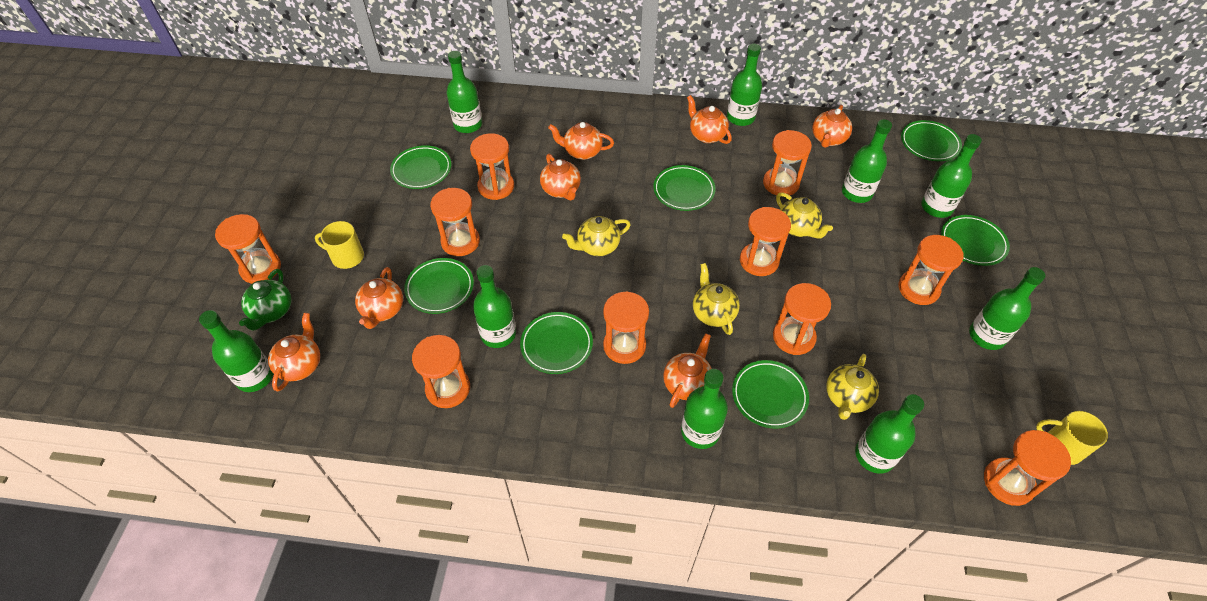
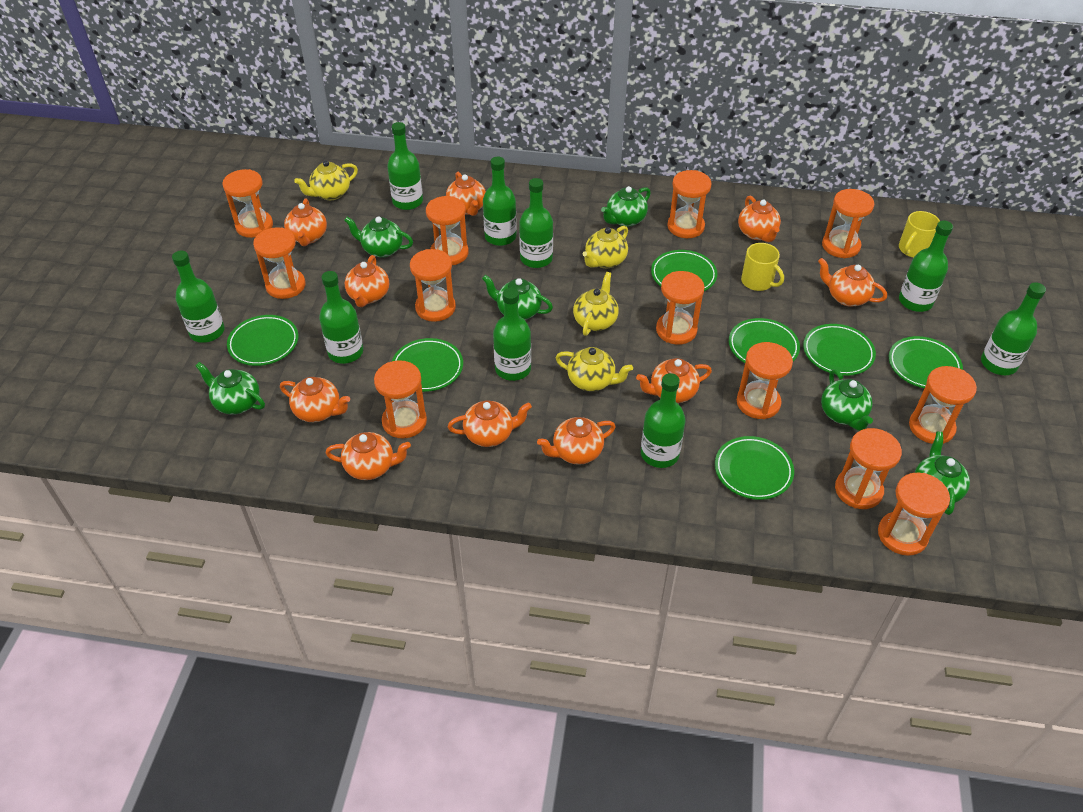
green teapot: [239,269,291,330] = 1 -> [196,362,265,415] [344,216,413,258] [482,275,553,320] [601,186,651,227] [821,369,873,431] [915,432,970,515] = 6
orange hourglass: [215,214,281,284] [412,335,470,408] [430,188,480,256] [470,133,514,200] [603,291,649,364] [740,207,791,276] [763,130,812,196] [773,283,831,355] [898,235,963,305] [984,430,1071,506] = 10 -> [222,169,273,238] [253,227,306,299] [374,360,427,439] [410,249,456,322] [426,196,469,265] [656,271,705,345] [667,170,712,238] [737,342,793,419] [822,189,874,258] [835,428,902,509] [878,472,950,556] [909,366,977,444] = 12
orange teapot: [268,313,320,391] [355,267,403,329] [540,154,581,200] [548,122,614,160] [663,333,712,408] [687,95,732,144] [812,105,852,148] = 7 -> [280,377,350,422] [284,198,327,246] [325,432,411,480] [345,255,389,307] [446,172,486,216] [448,400,532,447] [537,417,616,465] [636,358,712,403] [738,196,781,242] [818,258,887,307] = 10

